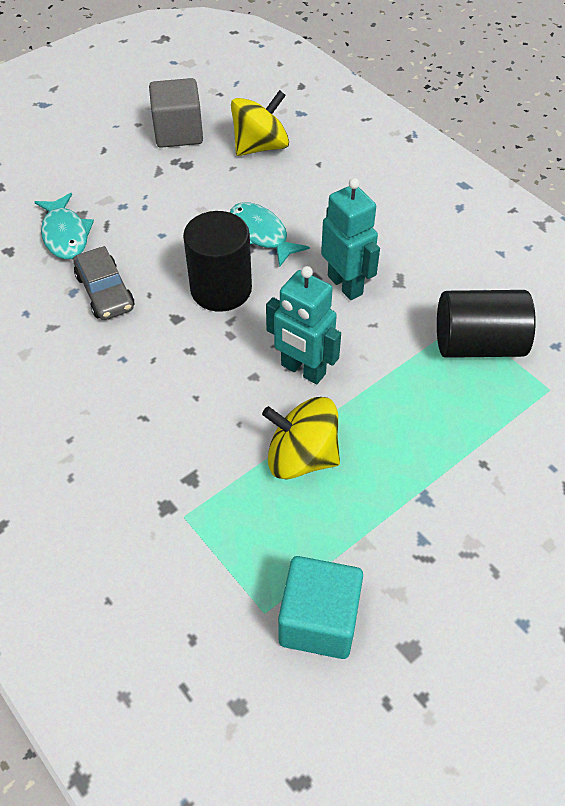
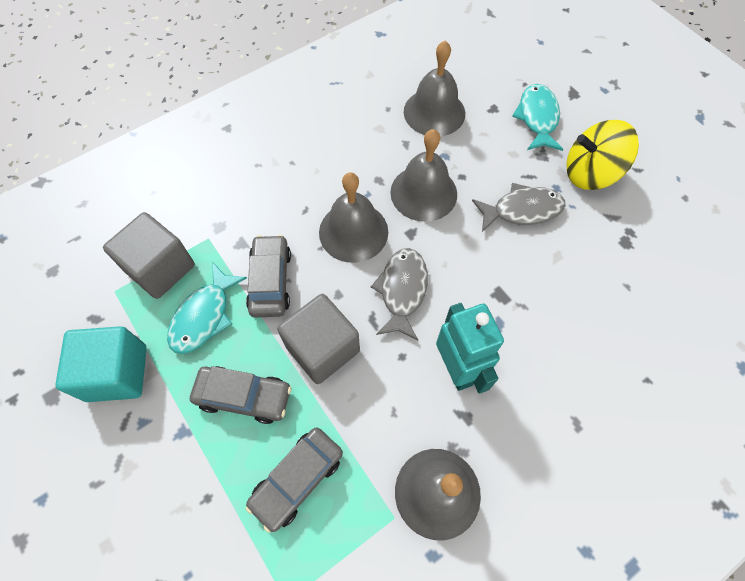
black cylinder: [183,211,252,312] [437,290,536,358] = 2 -> none = 0
grey bell: none = 0 -> [319,172,388,263] [390,129,457,222] [395,449,481,540] [404,41,465,137] = 4
grey car: [73,246,134,320] = 1 -> [190,366,292,424] [246,235,291,318] [246,428,343,533] = 3
grey cube: [149,78,203,148] = 1 -> [103,212,195,299] [277,294,360,384] = 2
grey fish: none = 0 -> [371,248,428,341] [472,183,566,232] = 2
turquoise robot: [266,266,341,384] [321,178,380,300] = 2 -> [436,303,504,394] = 1
yellow spinning top: [231,90,289,156] [262,397,340,480] = 2 -> [566,120,639,190] = 1

